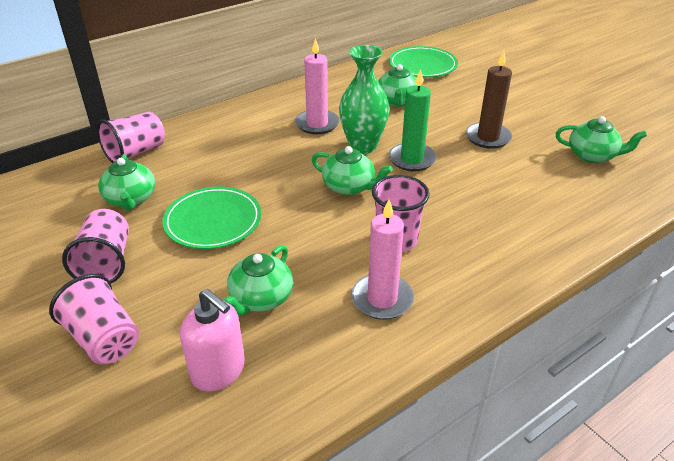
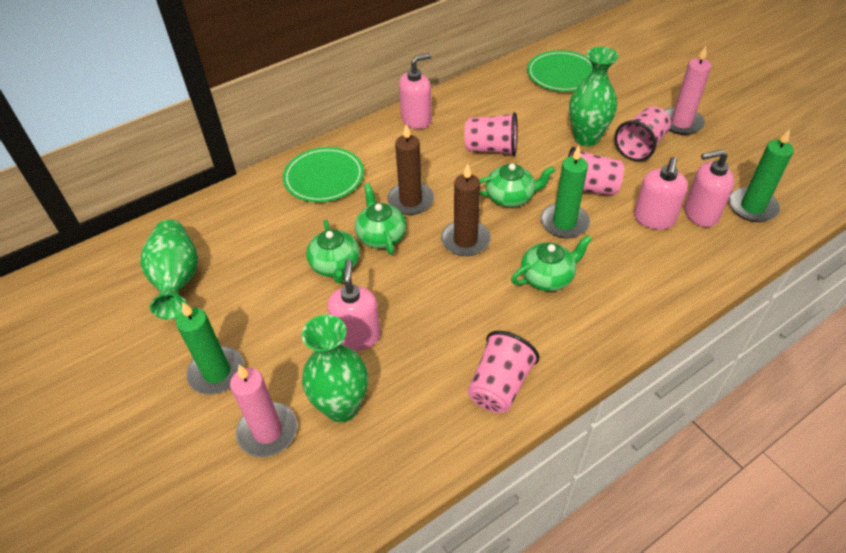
brown candle: [466,51,512,149] = 1 -> [387,124,434,215] [441,164,491,256] = 2
green candle: [389,69,437,171] = 1 -> [176,302,244,395] [541,145,590,238] [729,129,794,222] = 3
green teapot: [98,154,155,211] [223,245,293,317] [312,146,393,195] [378,64,417,107] [556,116,647,163] = 5 -> [306,220,360,283] [355,183,406,255] [479,163,555,207] [511,235,592,291] = 4
green vase: [339,45,389,154] = 1 -> [140,220,198,320] [302,315,368,422] [569,47,619,146] = 3
pink soap dispenser: [180,289,245,391] = 1 -> [327,259,381,351] [399,53,432,129] [634,157,688,230] [684,149,734,227] = 4

